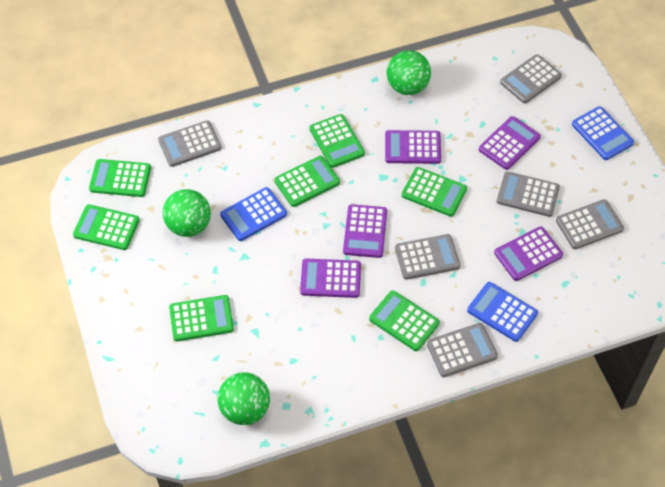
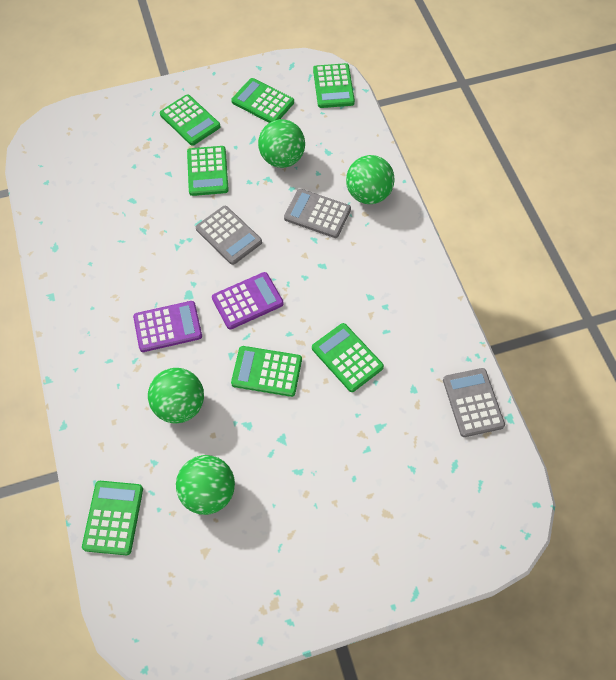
blue calculator: [220,187,287,241] [467,282,538,342] [572,106,634,160] = 3 -> none = 0
green ball: [163,189,211,237] [217,372,270,425] [387,50,431,95] = 3 -> [148,368,204,423] [176,455,235,515] [258,119,305,168] [346,155,395,204] = 4
grey calculator: [158,121,221,167] [395,234,460,280] [427,323,498,377] [497,171,560,217] [500,55,562,103] [556,199,624,249] = 6 -> [196,206,262,265] [284,189,351,238] [443,368,505,437] = 3
purple calculator: [300,259,361,298] [343,204,387,258] [385,130,441,164] [479,116,541,170] [494,226,563,281] = 5 -> [133,301,202,352] [212,272,284,330] = 2

